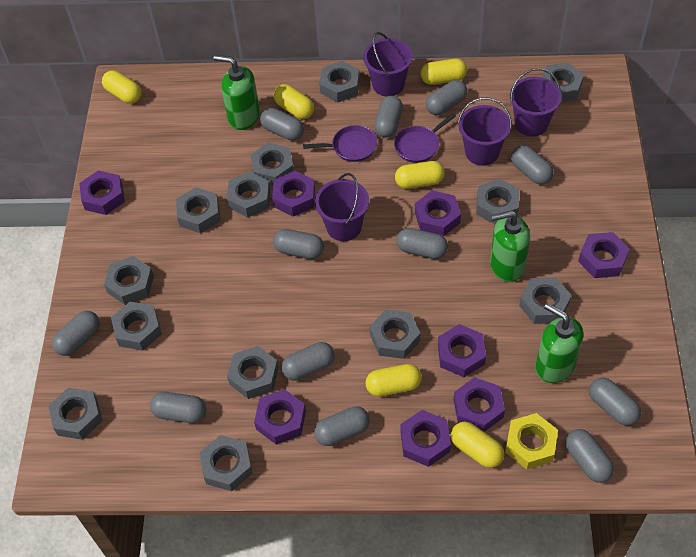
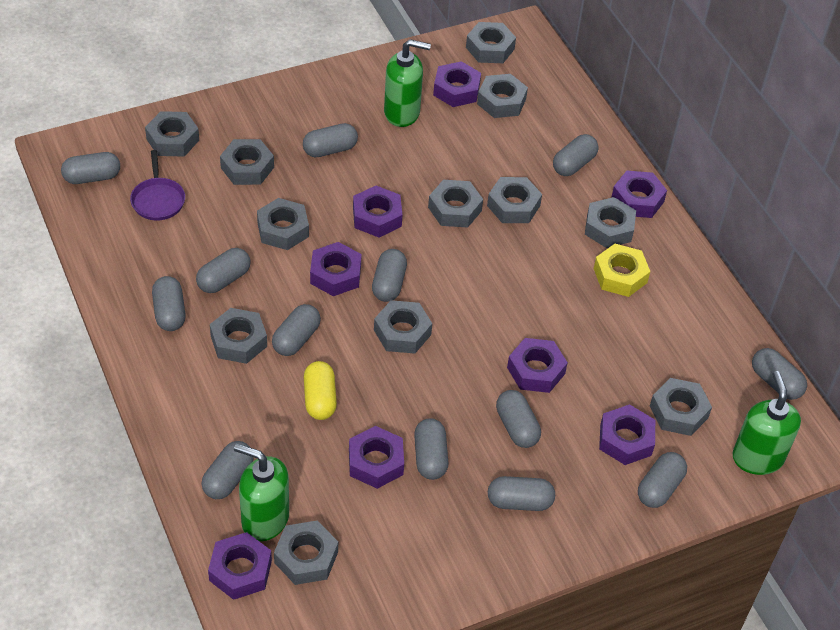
grey capsule: [52,311,100,356] [150,392,206,423] [260,108,304,141] [273,229,324,259] [281,342,335,381] [314,406,370,446] [375,96,403,138] [396,228,448,259] [426,80,467,115] [511,145,554,185] [565,429,614,483] [589,378,641,426] = 12 -> [61,152,120,184] [152,276,186,331] [196,248,251,293] [201,441,254,499] [272,304,321,356] [303,123,358,157] [372,249,407,302] [414,418,448,480] [488,476,555,511] [496,390,541,448] [553,134,599,176] [638,452,687,508] [752,348,807,400] = 13
grey nut: [48,388,102,440] [104,256,154,305] [111,301,162,351] [176,187,220,233] [199,435,253,491] [227,172,270,218] [227,346,279,399] [250,143,294,186] [319,61,360,102] [370,309,420,359] [476,178,519,224] [519,277,572,324] [542,63,584,102] = 13 -> [145,111,199,157] [210,308,267,364] [220,139,274,185] [257,198,309,250] [274,521,338,585] [374,300,432,354] [428,180,483,228] [466,22,516,63] [477,74,528,118] [487,177,542,223] [585,197,636,248] [650,378,712,436] = 12
purple bucket: [315,173,369,241] [363,32,413,97] [458,97,512,166] [510,68,562,137] = 4 -> none = 0
purple pan: [303,125,377,162] [394,113,456,163] = 2 -> [130,150,185,220] = 1
yellow capsule: [102,70,142,104] [274,84,314,119] [365,364,422,397] [395,161,445,189] [421,59,467,85] [451,422,504,468] = 6 -> [304,361,337,420] = 1

